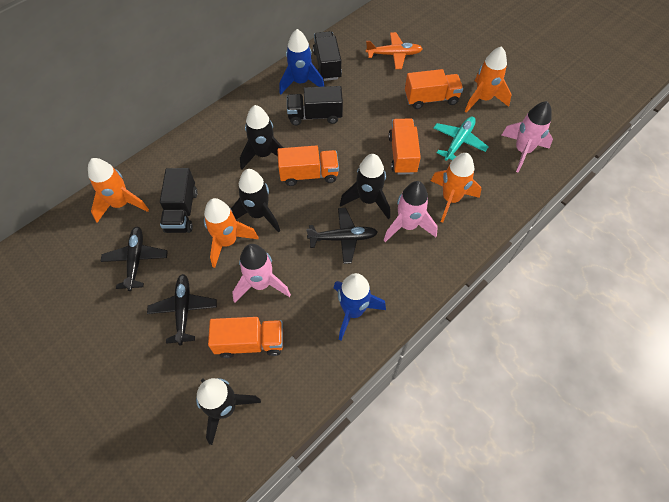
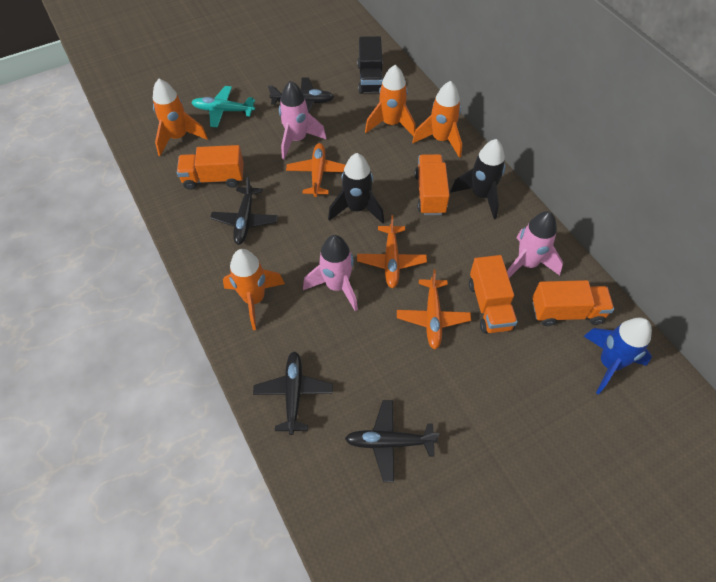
black plane: [100,226,168,291] [147,274,217,345] [306,208,378,264] = 3 -> [210,177,278,245] [253,351,333,435] [268,78,334,113] [345,400,439,482] = 4
black rocket: [196,378,261,445] [231,169,280,233] [240,105,283,169] [340,154,390,219] = 4 -> [328,153,384,224] [450,139,505,219] = 2
black truck: [160,168,198,233] [287,86,343,125] [313,31,342,81] = 3 -> [357,36,383,94] = 1
blue rocket: [279,29,324,95] [334,273,386,341] = 2 -> [584,317,652,395] = 1
orange plane: [366,32,423,69] = 1 -> [286,143,345,197] [357,215,427,289] [397,269,471,349] = 3

